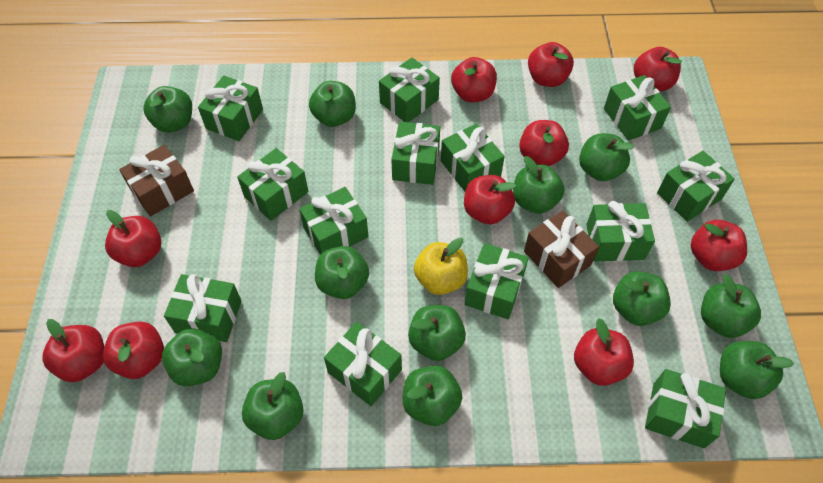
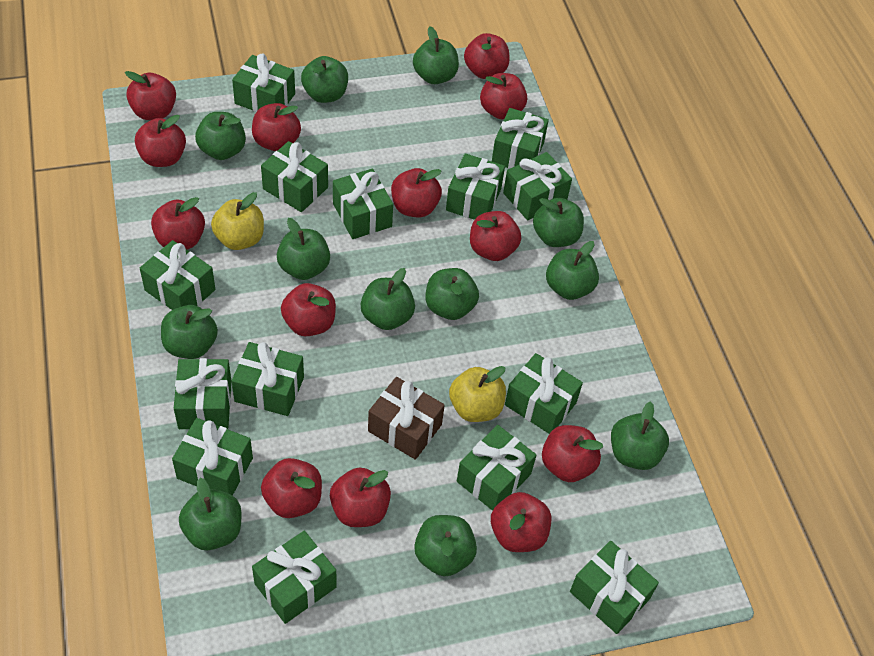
brown gift: [119,145,194,216] [524,211,599,288] = 2 -> [368,377,445,460] = 1
green gift: [164,274,242,342] [198,76,263,141] [237,148,308,221] [299,187,369,255] [324,322,402,406] [379,58,440,122] [391,122,440,185] [441,124,505,191] [465,243,529,319] [586,201,655,261] [604,75,671,141] [645,369,726,448] [657,151,735,222] = 13 -> [140,240,215,310] [172,418,253,495] [174,358,231,429] [232,54,295,112] [232,342,304,416] [252,531,337,624] [261,141,328,212] [333,169,393,239] [446,153,505,220] [457,425,536,511] [492,108,549,169] [503,152,572,220] [505,353,583,434] [570,541,659,634] = 14
red apple: [42,319,104,382] [103,322,164,379] [105,210,161,267] [451,57,497,102] [464,175,516,224] [519,120,569,166] [528,42,574,87] [574,318,634,386] [634,47,682,91] [691,220,747,271] = 10 -> [125,71,176,120] [135,115,186,167] [151,197,205,249] [252,103,301,151] [261,458,322,518] [281,283,336,336] [330,468,391,527] [391,168,442,217] [464,33,510,79] [470,211,521,261] [480,73,527,119] [491,492,551,552] [542,425,603,482] = 13
yellow apple: [414,237,468,295] = 1 -> [211,192,264,250] [449,366,506,422] = 2

